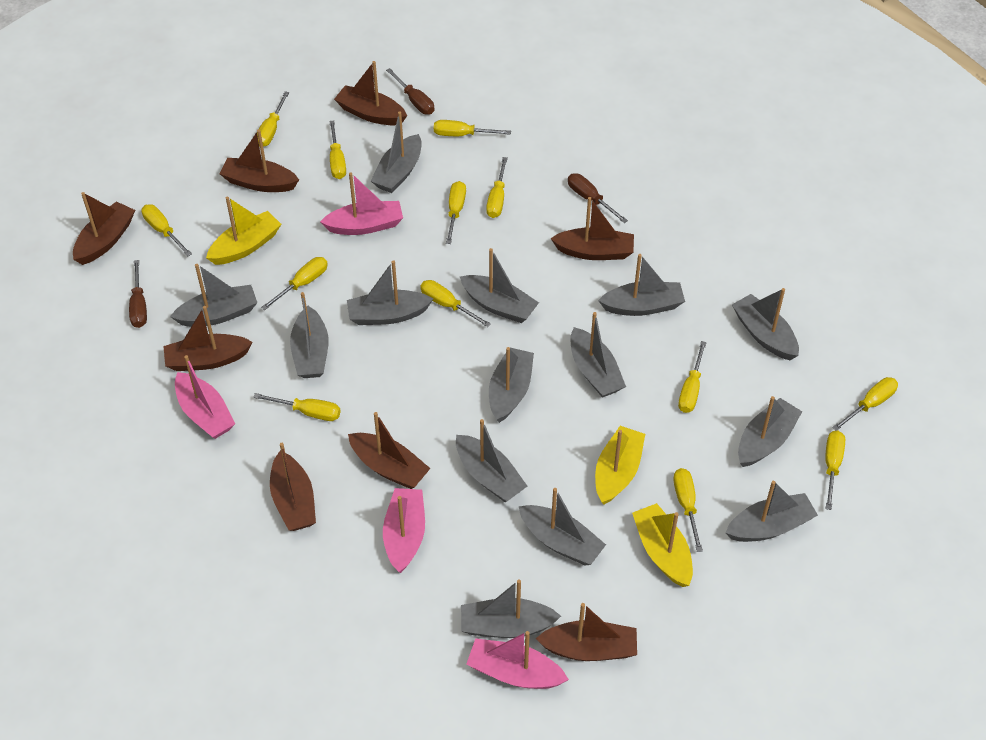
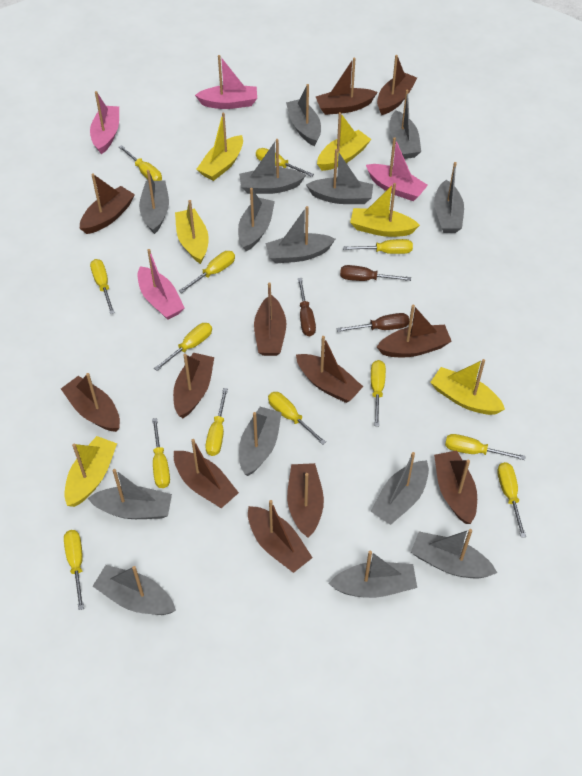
brown boat: [73,192,135,265] [163,306,253,371] [219,130,299,192] [270,443,316,531] [334,61,407,125] [348,412,431,489] [536,603,637,661] [550,197,634,260] = 8 -> [61,373,120,432] [80,173,135,234] [173,353,214,418] [174,439,239,508] [248,500,313,573] [254,282,286,356] [287,463,324,538] [296,336,363,403] [316,58,377,115] [377,55,417,115] [377,305,452,357] [434,450,477,524] = 12
yellow boat: [206,197,281,265] [595,426,645,505] [632,503,693,587] = 3 -> [65,436,117,507] [175,200,209,264] [197,112,243,181] [317,112,371,171] [350,183,420,237] [430,359,505,415] = 6

